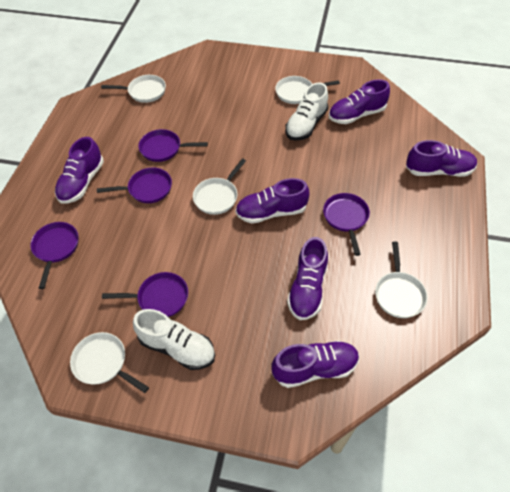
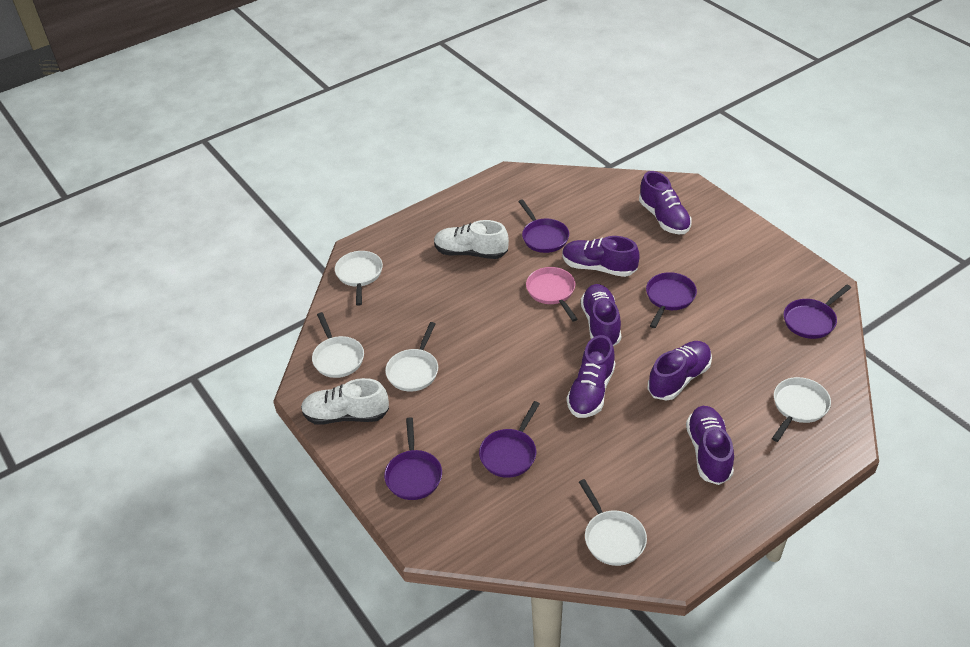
pink pan: none = 0 -> [526,267,578,322] = 1

